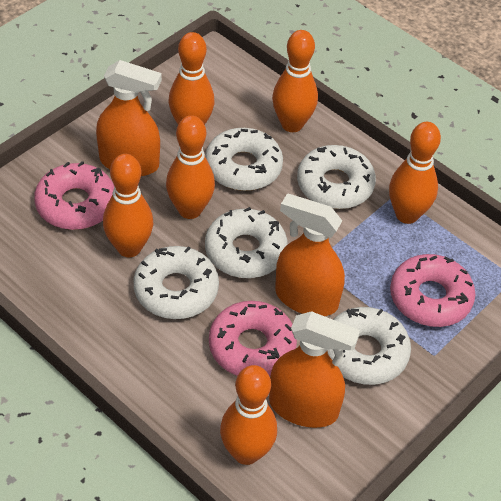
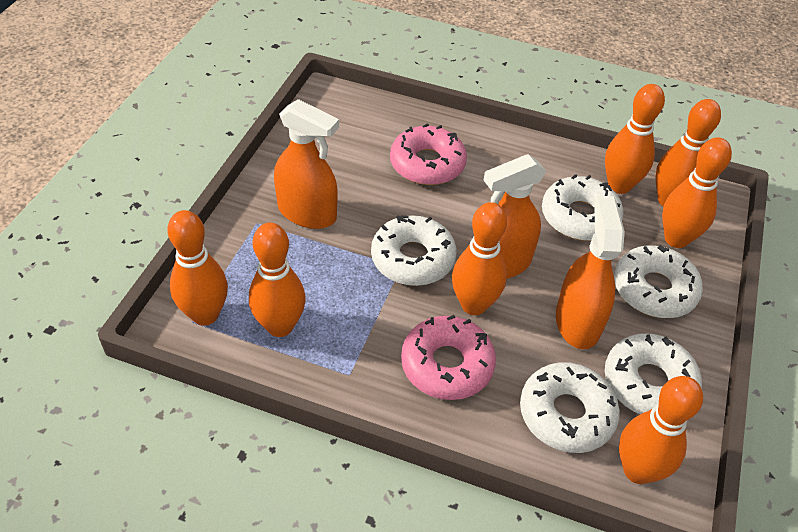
orange bowling pin: [103,154,153,257] [166,115,215,219] [169,32,214,125] [220,365,277,465] [272,30,318,132] [389,122,441,224] = 6 -> [167,210,228,326] [249,223,306,337] [452,202,507,315] [605,84,665,194] [619,376,703,484] [655,99,721,207] [662,138,732,248] = 7
pink donut: [34,161,114,230] [209,301,297,376] [390,254,475,327] = 3 -> [390,123,467,185] [401,315,496,400] = 2

